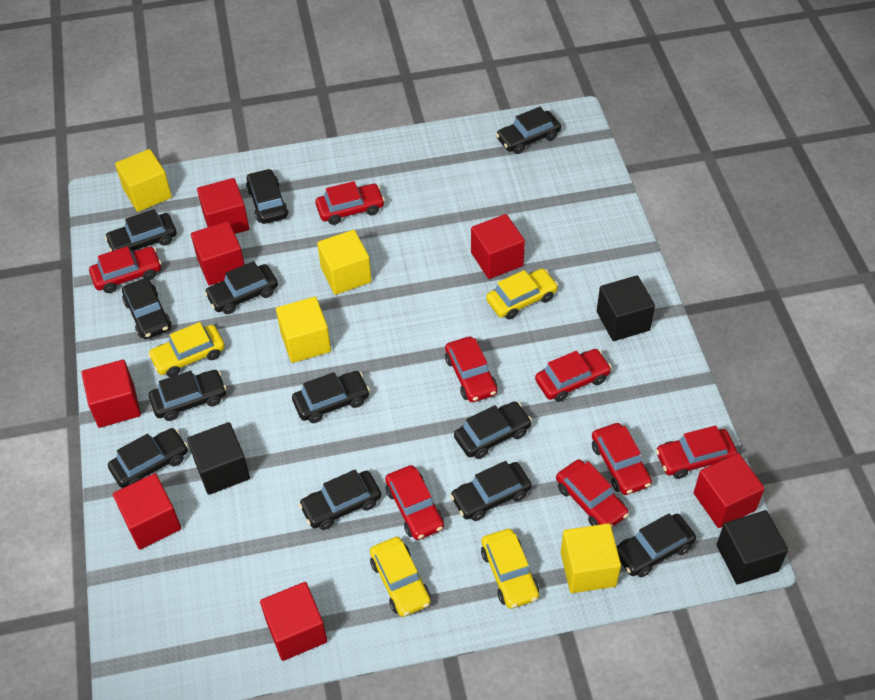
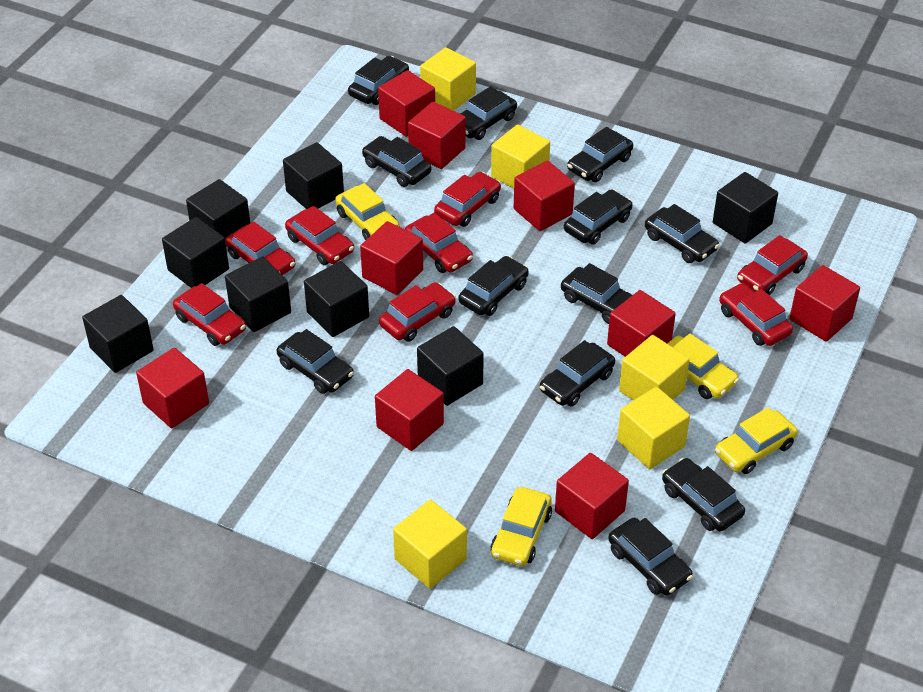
black cube: [187,422,250,495] [597,275,655,341] [716,510,788,585] = 3 -> [82,295,154,373] [162,217,229,288] [186,179,250,247] [225,256,291,332] [283,142,344,209] [304,261,369,337] [417,326,484,406] [713,172,778,244] = 8
red cube: [81,360,141,428] [113,473,181,550] [191,221,245,286] [197,178,249,234] [260,582,327,661] [471,214,525,279] [694,453,765,528] = 7 -> [136,348,209,428] [360,221,423,295] [375,369,444,451] [378,70,435,137] [408,102,466,169] [514,161,575,231] [555,453,629,539] [607,290,676,357] [790,265,860,342] = 9
yellow cube: [115,149,172,212] [276,297,331,363] [317,230,372,295] [561,523,621,593] = 4 -> [393,499,467,589] [420,47,476,111] [491,124,550,189] [617,387,690,469] [619,335,690,401] = 5

